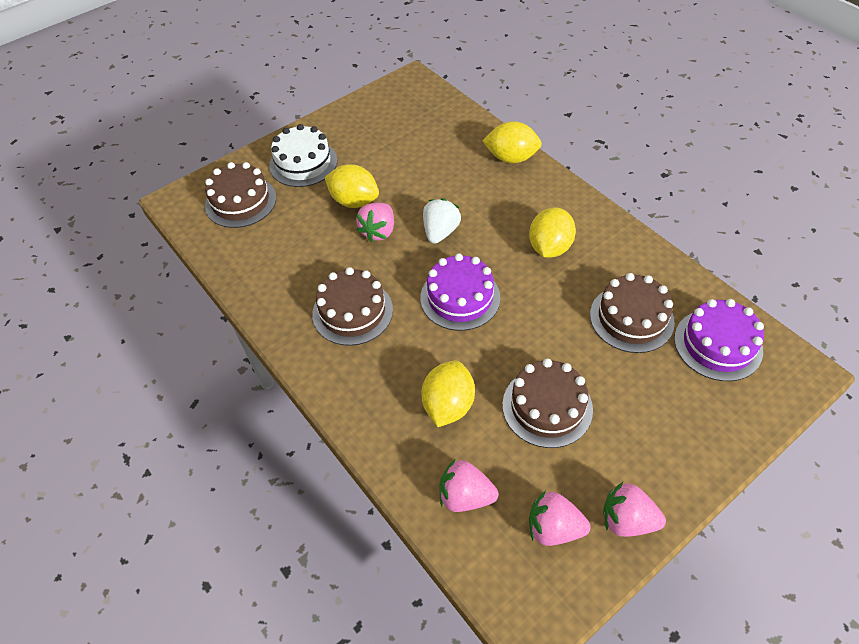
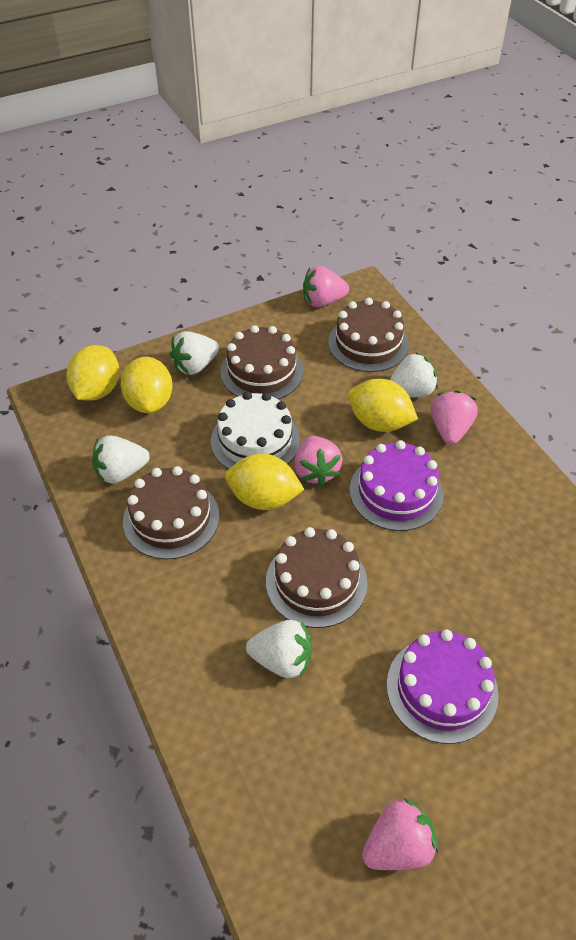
white strawberry: [423,198,461,244] = 1 -> [92,436,150,484] [170,331,219,375] [246,620,312,678] [390,352,438,398] = 4

